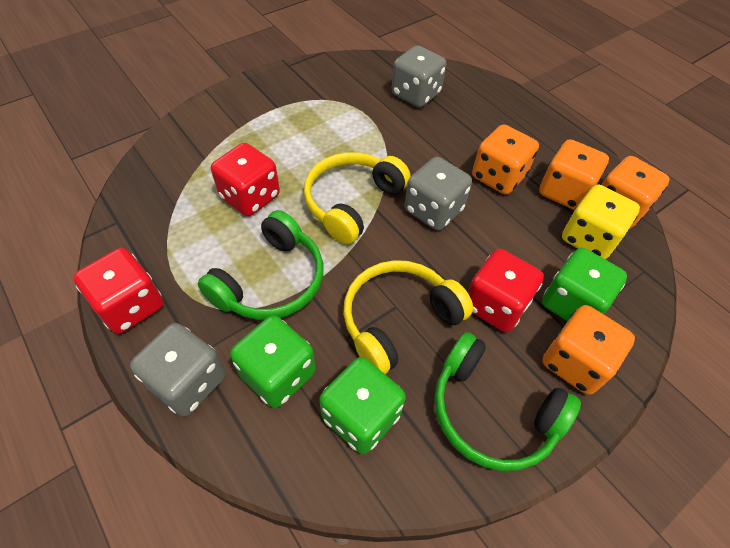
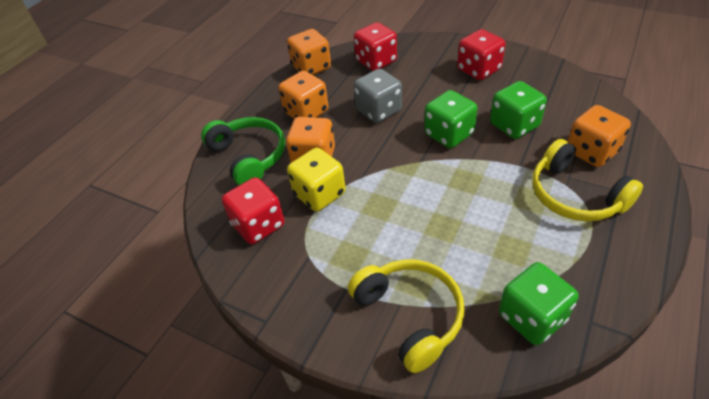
green headphones: [198,210,323,320] [434,332,581,471] = 2 -> [201,117,285,185] = 1
grey dice: [130,323,226,416] [392,46,446,108] [405,157,472,231] = 3 -> [354,69,402,123] = 1

